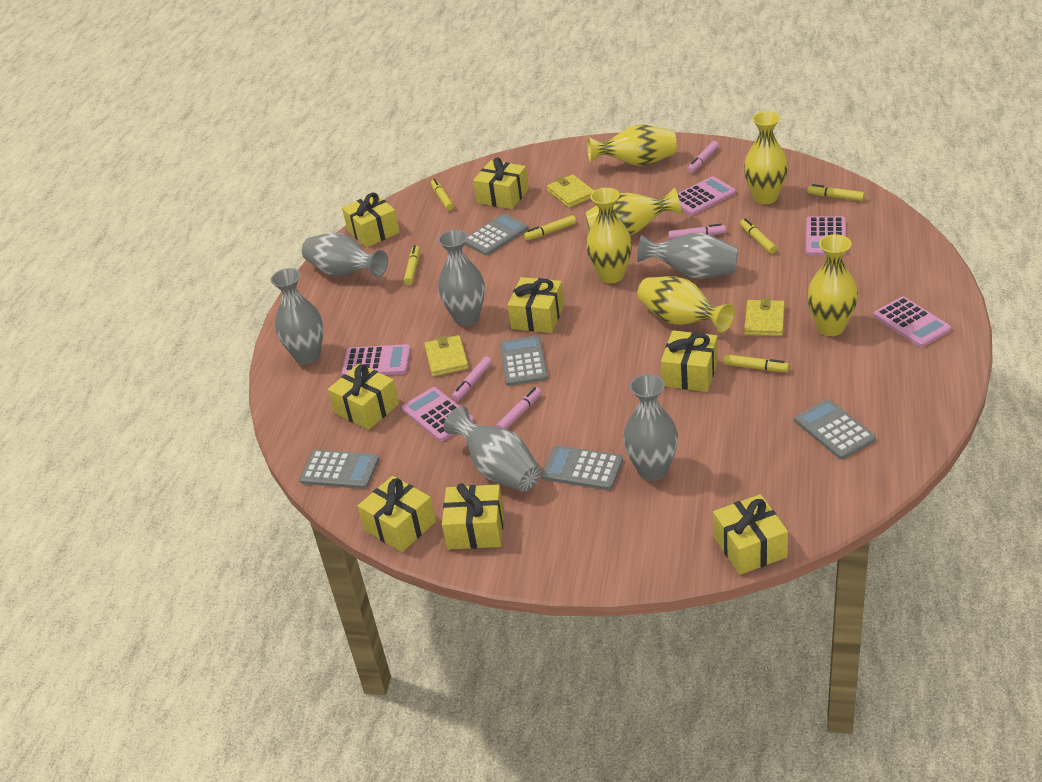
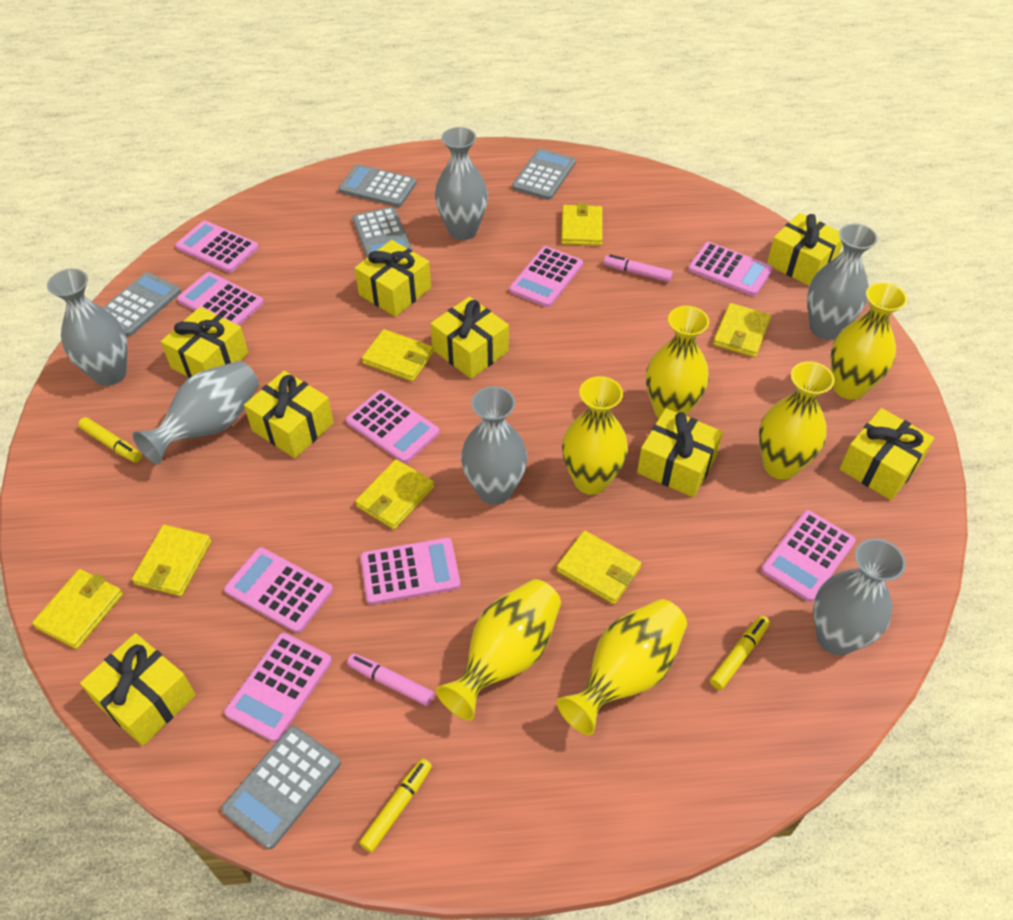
pink calculator: [342,344,411,376] [402,387,474,442] [677,176,736,215] [806,216,847,256] [873,296,951,347] = 5 -> [175,221,259,273] [177,272,264,326] [224,547,333,633] [224,633,332,742] [346,390,440,463] [360,538,460,605] [509,246,583,307] [688,242,773,296] [761,510,856,602] = 9
pink marker: [452,356,492,401] [496,387,542,429] [668,224,726,240] [687,141,719,173] = 4 -> [347,654,434,706] [604,254,673,282] = 2
yellow marker: [404,245,420,285] [431,179,454,211] [524,215,576,241] [723,354,789,372] [740,219,777,254] [807,184,865,201] = 6 -> [78,417,142,463] [359,758,432,853] [710,616,770,690] = 3
yellow wallet: [424,335,469,377] [547,174,594,208] [744,298,785,336] = 3 -> [32,569,123,649] [132,525,211,596] [355,459,434,530] [362,329,434,382] [556,531,642,604] [561,203,603,246] [713,303,771,358] = 7

